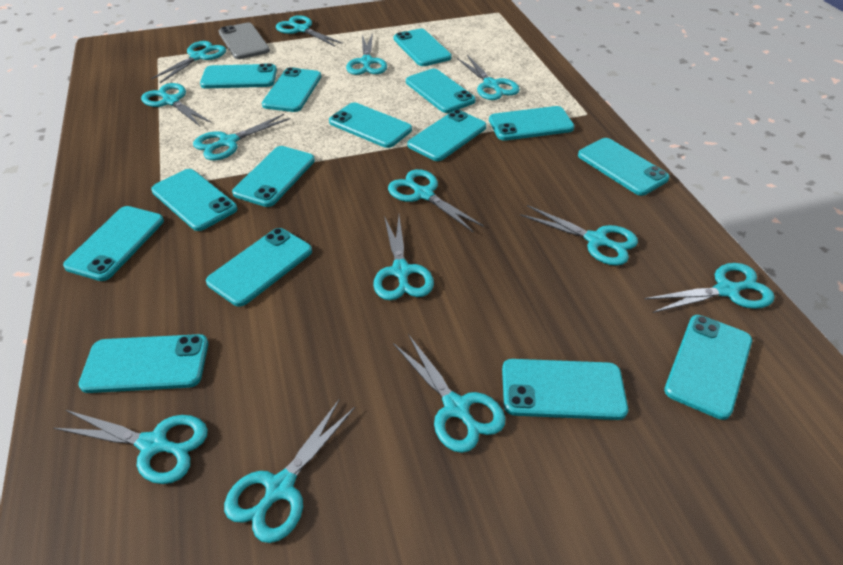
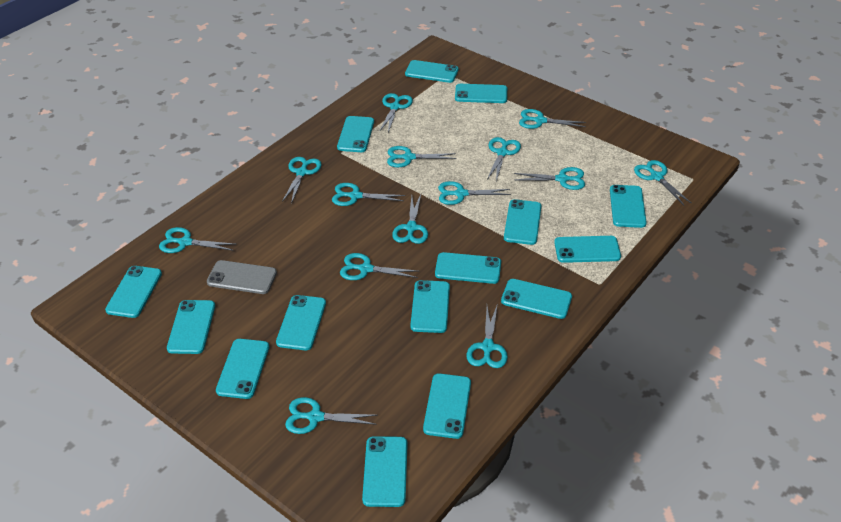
turquoise scissors: [54,410,208,484] [141,83,212,126] [151,41,226,83] [193,114,291,160] [224,400,355,543] [276,15,343,46] [346,33,387,75] [373,216,434,300] [388,169,484,233] [393,334,506,453] [457,55,520,100] [520,205,638,266] [645,263,775,313] = 13 -> [159,227,235,253] [282,157,322,204] [285,397,378,434] [332,183,405,206] [340,253,418,280] [380,93,413,132] [387,146,456,167] [392,194,428,244] [438,181,511,205] [467,303,508,368] [487,137,521,181] [514,167,585,190] [519,109,586,129] [634,160,692,205] = 14

